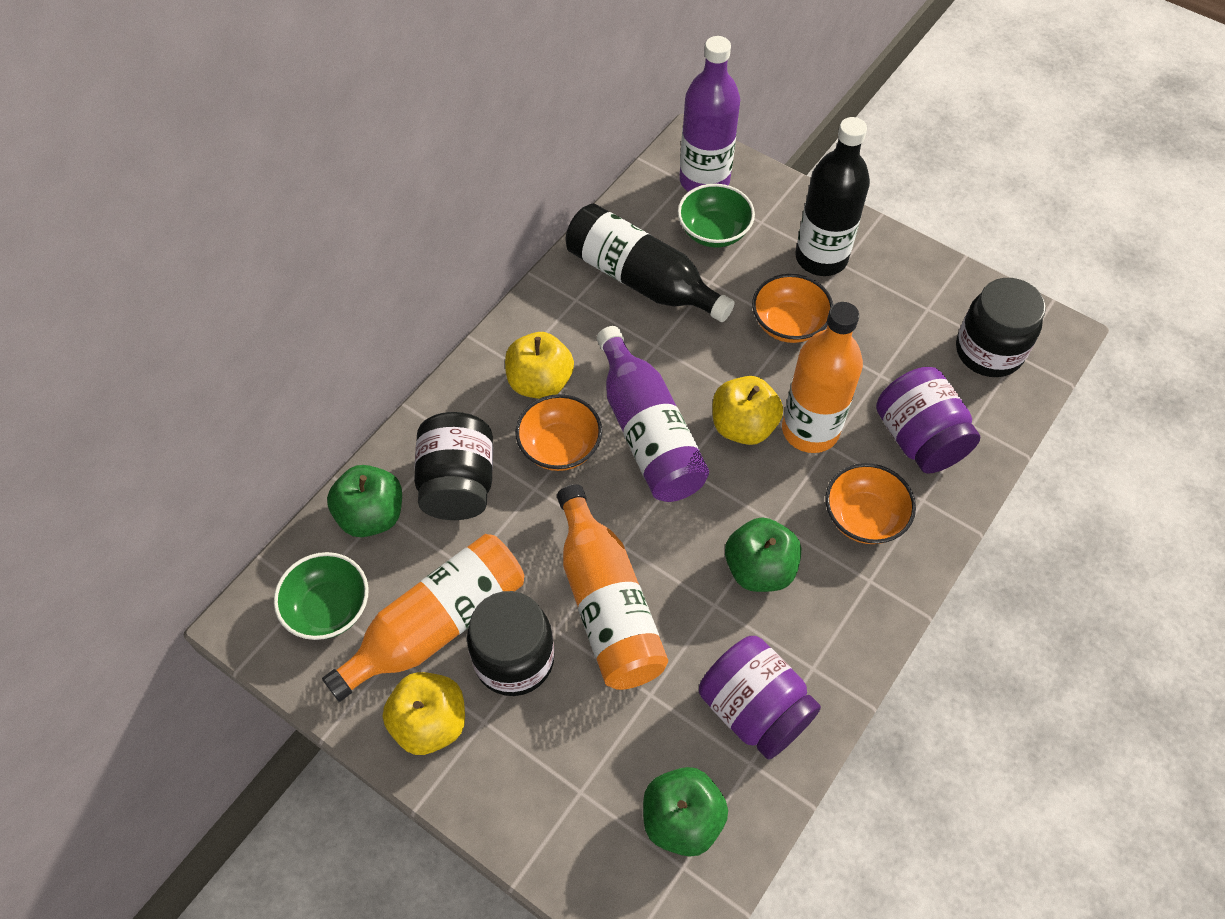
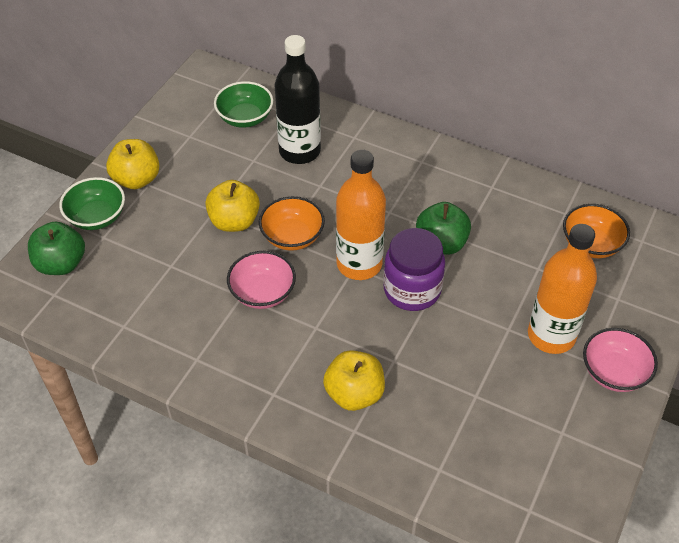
black bottle: [566,204,735,322] [795,117,870,276] = 2 -> [275,35,321,164] = 1
black jar: [414,412,493,520] [467,591,554,696] [956,278,1046,377] = 3 -> none = 0
green apple: [327,465,402,537] [643,767,728,857] [725,517,801,592] = 3 -> [28,222,85,275] [416,202,471,255] = 2
orange bottle: [322,534,524,702] [557,484,668,690] [782,302,863,453] = 3 -> [336,150,386,280] [528,224,597,354] = 2
orange bowl: [515,394,602,471] [752,274,833,343] [825,463,916,544] = 3 -> [259,196,325,251] [563,204,630,258] = 2
pink bowl: none = 0 -> [227,251,296,309] [583,328,658,392] = 2
purple bottle: [597,326,709,502] [679,36,740,192] = 2 -> none = 0
purple jar: [699,636,821,760] [876,367,980,474] = 2 -> [383,228,445,311] = 1

